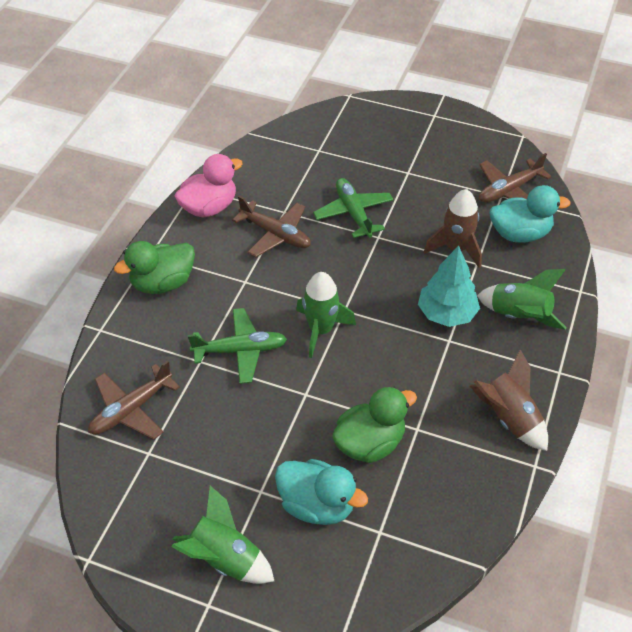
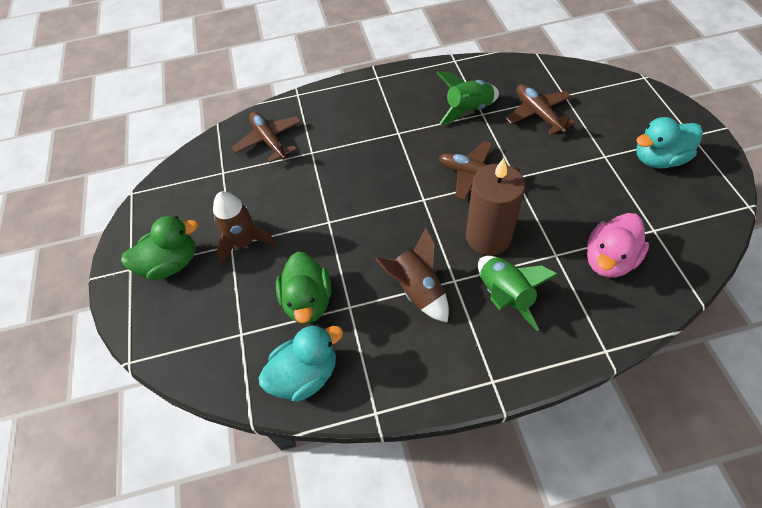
brown candle: none = 0 -> [466,158,525,255] = 1
green plane: [188,308,287,384] [313,178,393,238] = 2 -> none = 0
green rocket: [171,486,274,584] [296,272,356,358] [477,269,567,330] = 3 -> [436,71,499,125] [478,256,558,331] = 2
turquoise tree: [418,246,480,327] = 1 -> none = 0

